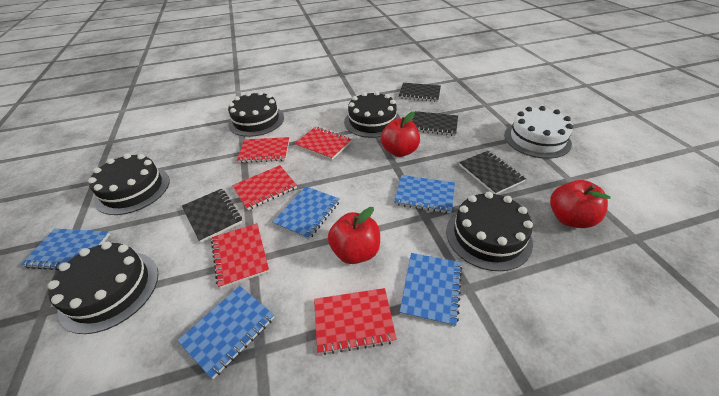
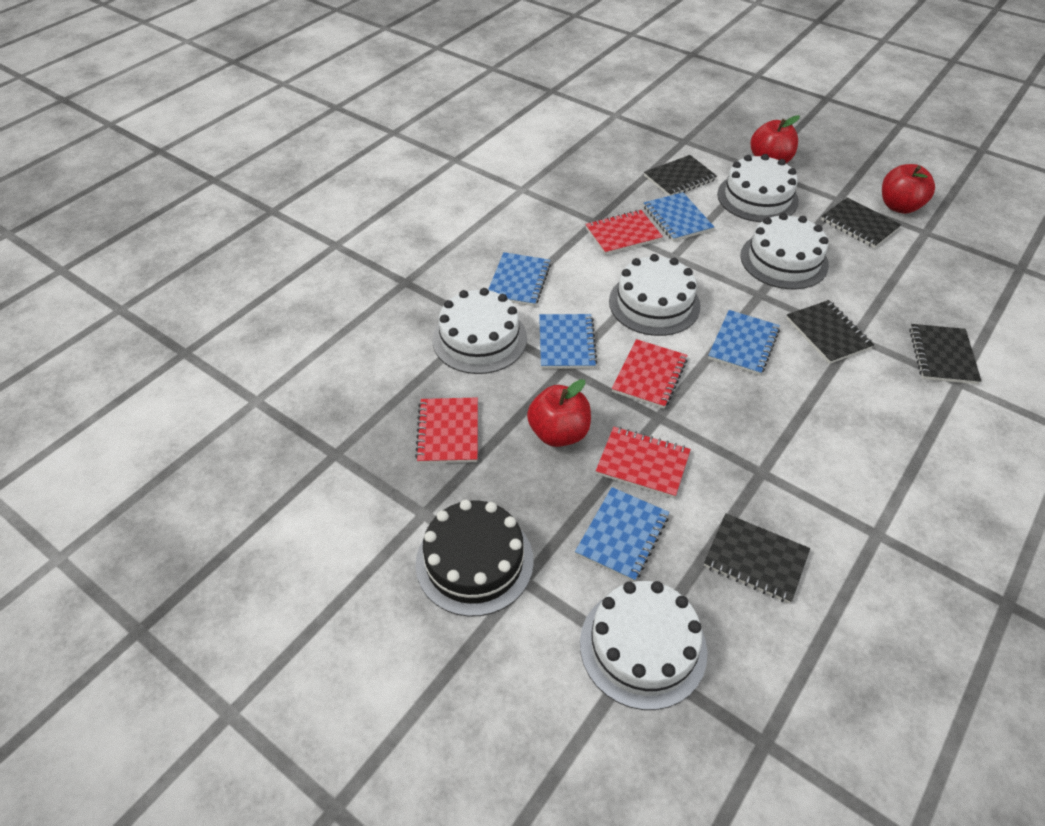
black cake: [47,242,158,334] [88,153,170,215] [228,91,284,137] [344,91,400,138] [446,192,533,271] = 5 -> [415,500,534,617] = 1
black notebook: [182,189,242,243] [399,83,441,102] [412,111,458,136] [459,151,526,194] = 4 -> [644,155,717,196] [704,513,810,604] [786,300,874,364] [821,197,901,248] [909,324,981,384] = 5
red notebook: [211,223,269,289] [232,165,297,210] [237,137,290,163] [294,127,352,160] [314,288,397,355] = 5 -> [415,398,478,464] [585,210,663,255] [596,427,691,498] [612,339,688,409] = 4
white cake: [504,106,573,159] = 1 -> [433,288,527,374] [580,581,707,710] [609,254,701,336] [717,154,799,222] [740,213,829,289] = 5

